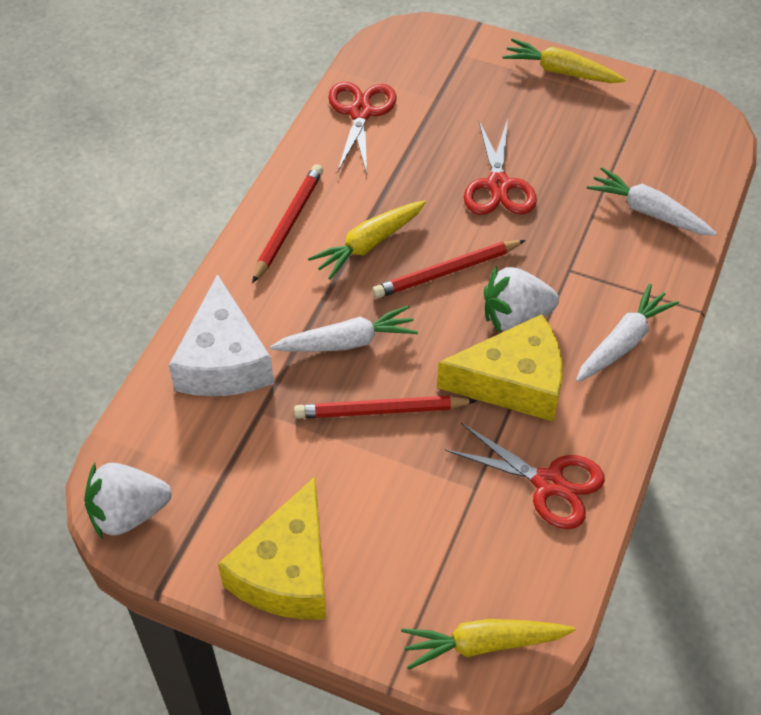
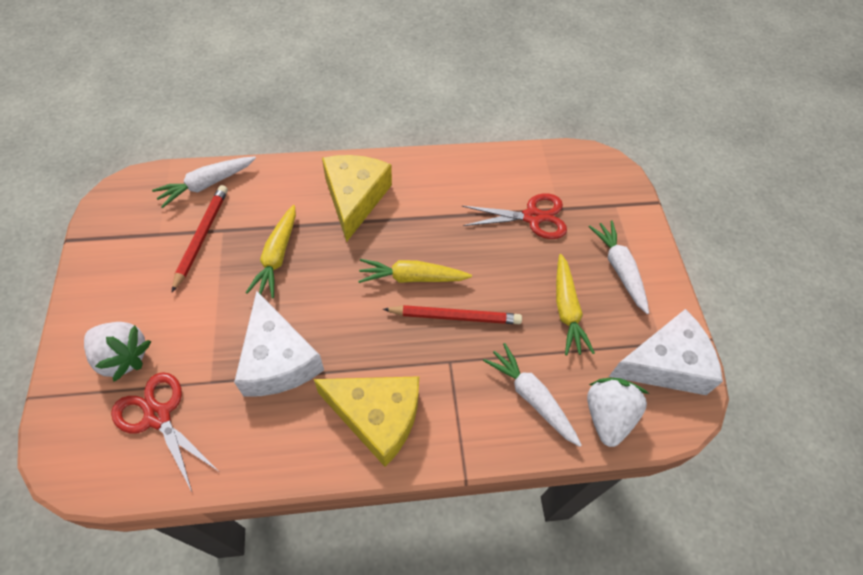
red pencil: [252,164,323,283] [294,395,476,419] [372,240,526,298] = 3 -> [172,185,228,292] [383,305,522,324] = 2
red scissors: [328,82,397,174] [445,423,605,529] [464,118,537,215] = 3 -> [111,372,218,492] [462,193,567,239] = 2
white cheese: [169,274,274,396] = 1 -> [234,291,324,397] [609,309,723,395] = 2

